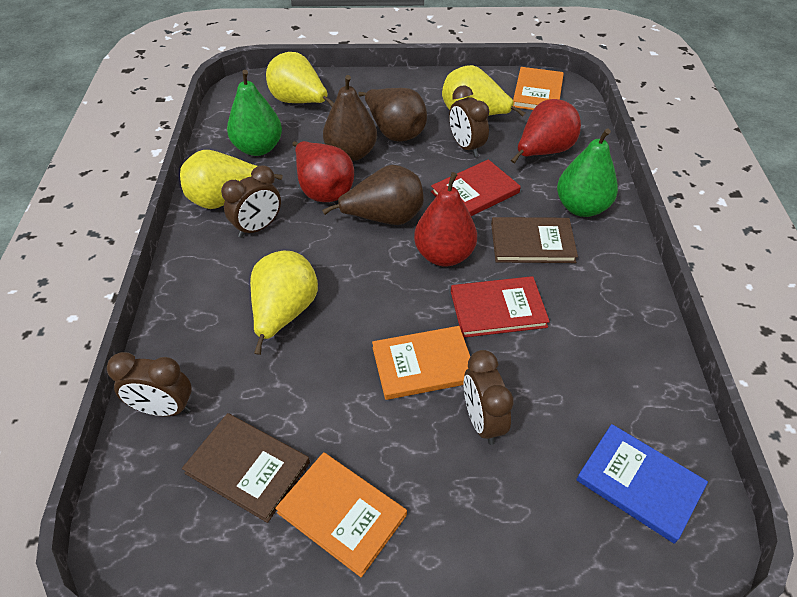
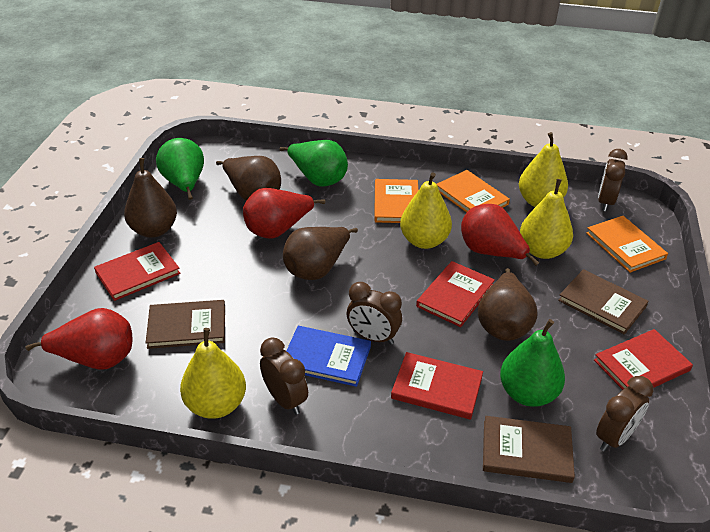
brown book: [182,413,310,523] [491,217,578,263] = 2 -> [146,300,225,349] [483,416,575,483] [558,269,649,334] = 3
brown pear: [322,165,424,225] [323,75,377,161] [358,88,427,142] = 3 -> [124,158,177,238] [216,156,281,201] [283,227,358,280] [478,268,538,341] = 4
green pear: [227,70,282,156] [557,128,618,217] = 2 -> [156,138,204,200] [280,140,348,187] [500,319,565,407] = 3
red book: [431,159,521,216] [451,276,550,338] = 2 -> [94,242,180,301] [391,352,483,420] [416,261,495,327] [594,329,693,390] = 4

